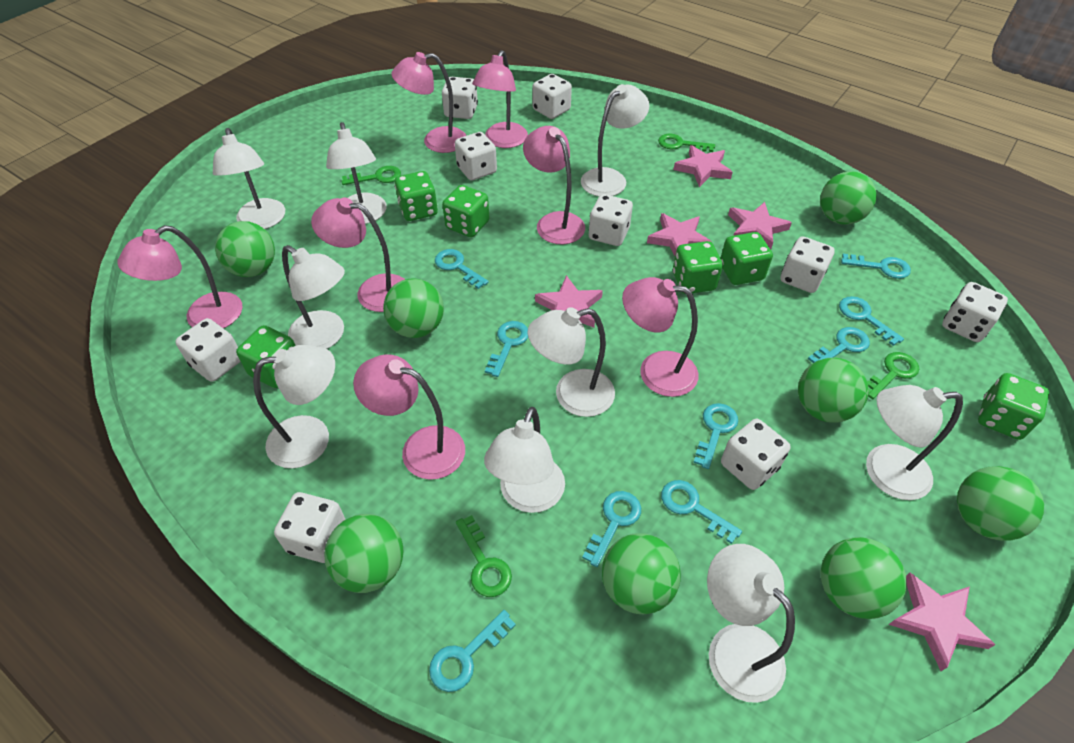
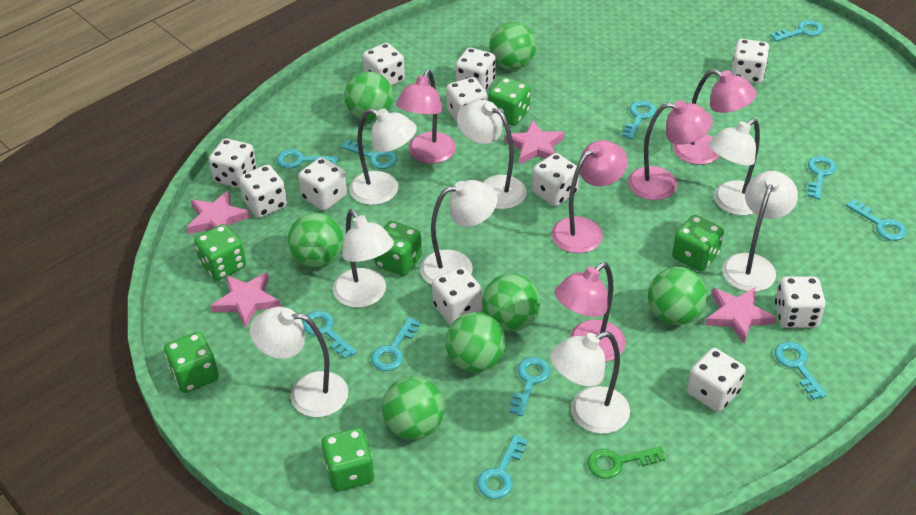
green ball: [215,221,275,277] [325,514,403,593] [383,278,444,338] [602,533,681,614] [798,357,869,423] [820,171,877,224] [820,537,907,619] [957,466,1044,541] = 8 -> [288,212,343,268] [344,71,393,121] [381,376,445,440] [446,312,506,372] [482,273,540,332] [489,22,536,70] [648,267,707,325] = 7
green key: [341,166,401,185] [456,515,512,597] [658,133,715,152] [867,352,919,399] = 4 -> [587,446,665,479] = 1
pink lamp: [117,225,243,328] [311,197,405,312] [353,354,465,480] [391,52,466,153] [472,50,528,148] [523,126,585,244] [622,277,698,397] = 7 -> [396,70,456,164] [551,140,628,253] [555,262,626,362] [628,100,713,200] [673,69,757,165] = 5
pink star: [535,275,603,328] [647,213,711,256] [673,145,733,187] [728,202,792,249] [889,573,995,671] = 5 -> [186,190,251,234] [211,272,281,328] [504,120,565,165] [705,287,777,344] = 4
turquoise key: [429,610,516,692] [435,249,489,289] [485,321,528,377] [582,491,641,567] [661,480,742,544] [693,403,738,469] [808,327,870,363] [839,296,904,346] [841,254,911,279] = 9 -> [276,149,339,169] [302,311,357,359] [340,140,397,169] [371,317,421,371] [477,434,528,499] [509,357,551,416] [622,101,656,139] [771,20,823,42] [774,342,827,400] [807,156,837,200] [846,199,907,241] = 11
white dice: [175,318,241,382] [274,492,346,563] [442,77,478,119] [455,132,497,180] [532,74,572,119] [589,194,633,246] [721,419,791,490] [780,236,835,293] [942,282,1008,342] = 9 -> [209,138,257,188] [239,165,287,218] [298,157,347,211] [362,43,405,86] [432,267,482,325] [446,77,487,123] [455,47,496,91] [532,153,579,207] [687,348,746,412] [731,39,769,84] [775,276,826,328] = 11
white lamp: [213,128,285,229] [253,345,335,468] [282,245,345,349] [326,122,387,224] [484,407,565,513] [528,307,615,417] [581,84,650,196] [707,544,795,703] [866,385,963,500] = 9 -> [250,307,348,417] [333,209,394,308] [349,108,417,205] [420,180,497,285] [457,100,527,209] [550,331,630,434] [709,119,760,216] [722,171,798,292] = 8

